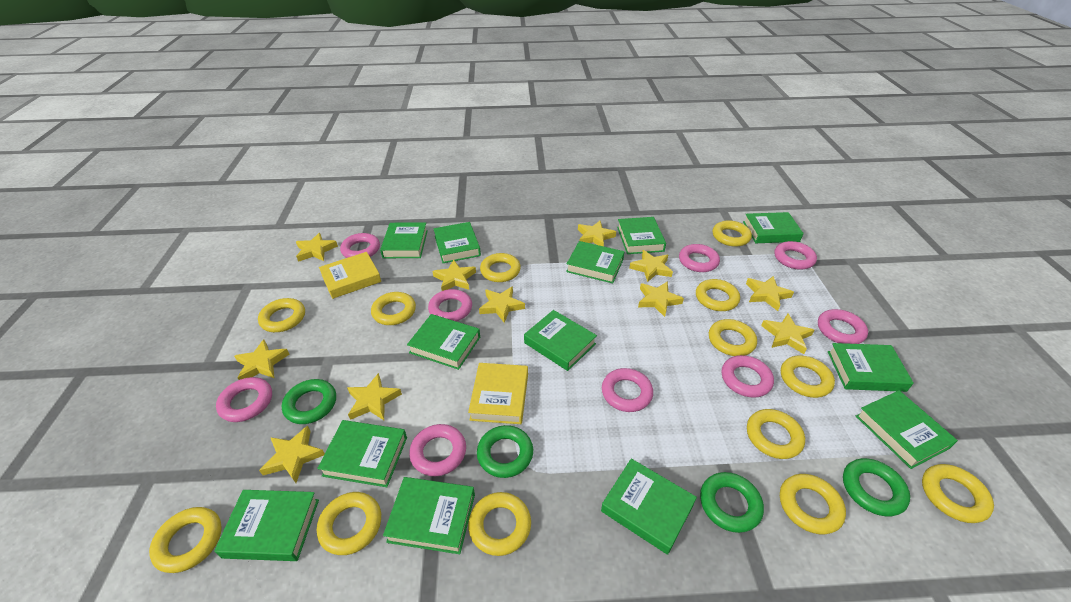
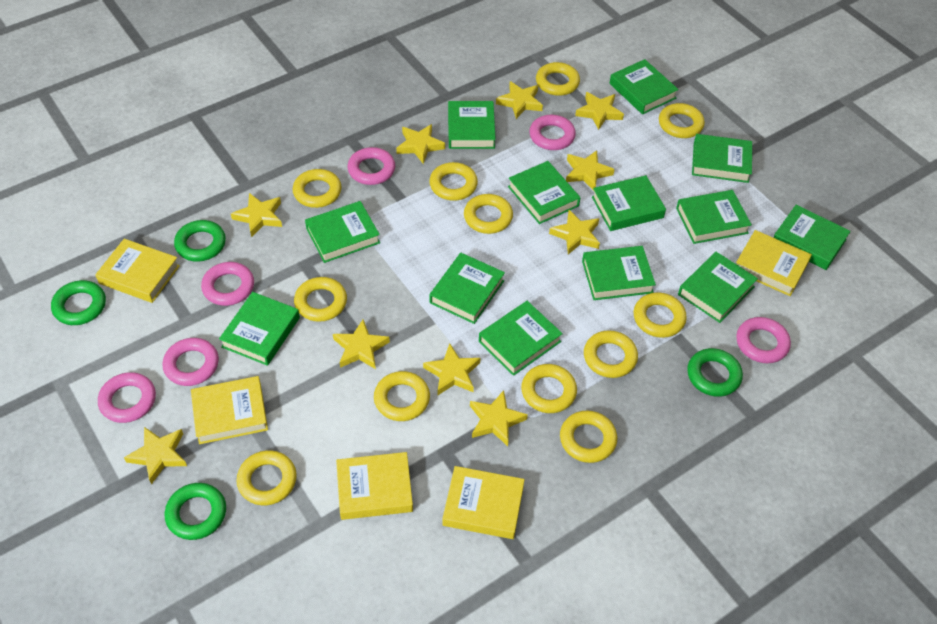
pink ring: [216,377,272,422] [340,233,380,258] [409,424,466,476] [428,289,472,321] [602,368,653,412] [679,244,720,272] [722,355,774,398] [774,241,817,270] [818,309,868,344] = 9 -> [98,372,156,423] [163,338,219,386] [201,262,254,306] [347,147,395,185] [529,115,576,150] [736,317,791,363] = 6
yellow book: [319,252,381,299] [468,363,528,424] = 2 -> [95,239,180,303] [191,376,268,444] [336,452,413,520] [443,466,525,539] [736,230,812,296] = 5
yellow ring: [149,507,222,573] [258,298,305,332] [317,492,381,555] [371,292,416,325] [468,492,531,556] [480,253,521,282] [696,279,740,311] [709,319,757,356] [713,220,752,247] [747,409,805,459] [780,474,846,534] [781,355,835,398] [922,464,994,523] = 13 -> [236,450,297,505] [292,169,341,208] [294,277,347,322] [374,371,430,421] [429,162,478,201] [464,194,513,234] [521,364,577,413] [536,62,580,96] [560,411,617,463] [584,330,638,378] [634,292,687,338] [659,103,705,138] = 12
yellow star: [234,339,289,380] [259,426,325,483] [296,233,338,262] [347,373,402,420] [432,260,476,291] [479,286,525,323] [578,221,616,246] [629,250,673,282] [638,281,684,317] [746,276,794,311] [761,314,814,354] = 11 -> [124,427,187,484] [231,193,282,237] [333,320,390,369] [396,124,445,164] [423,343,480,395] [470,390,528,446] [496,81,543,119] [549,210,600,254] [566,150,615,192] [575,92,624,130] = 10

